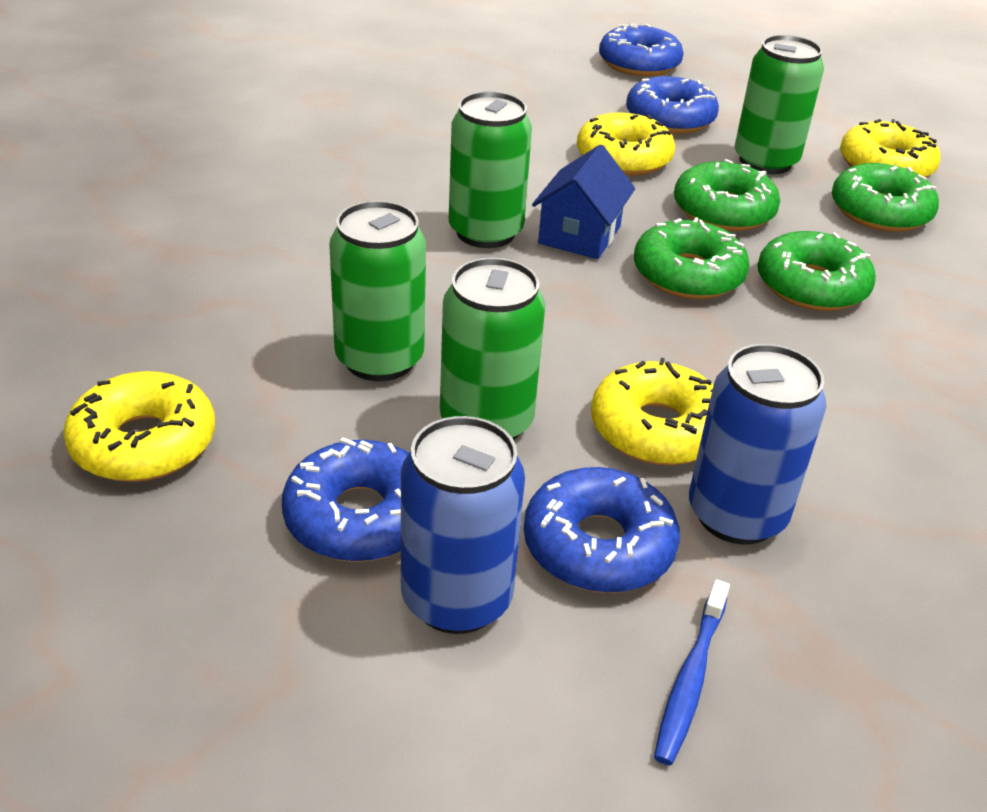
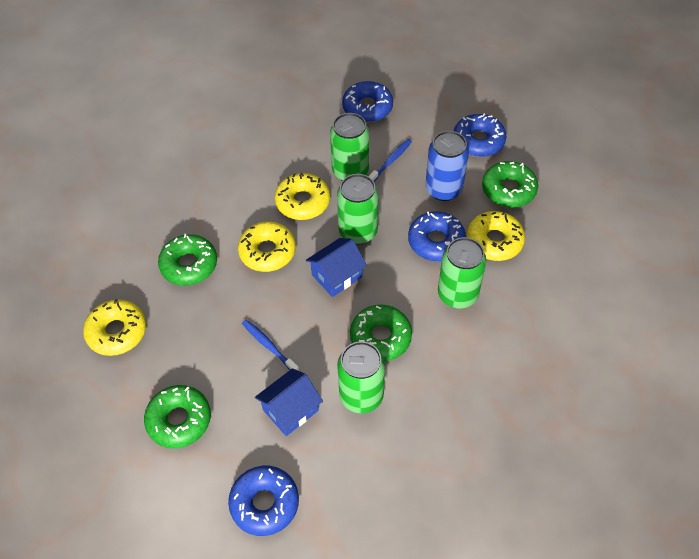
blue can: [401,416,525,634] [689,344,826,544] = 2 -> [425,131,469,201] = 1
blue house: [532,145,635,259] = 1 -> [255,368,323,436] [306,238,367,297] = 2
blue toothbrush: [654,579,730,765] = 1 -> [242,320,299,371] [368,139,412,181] = 2

